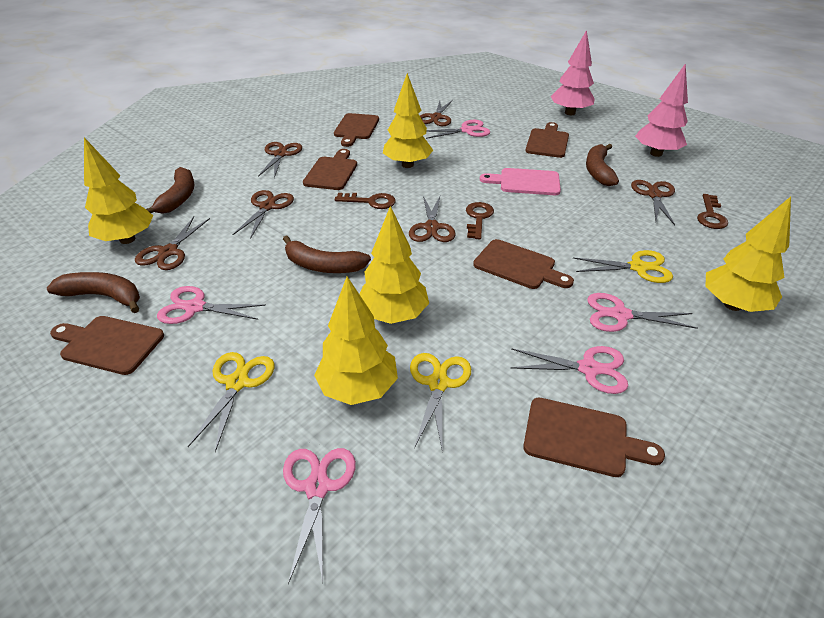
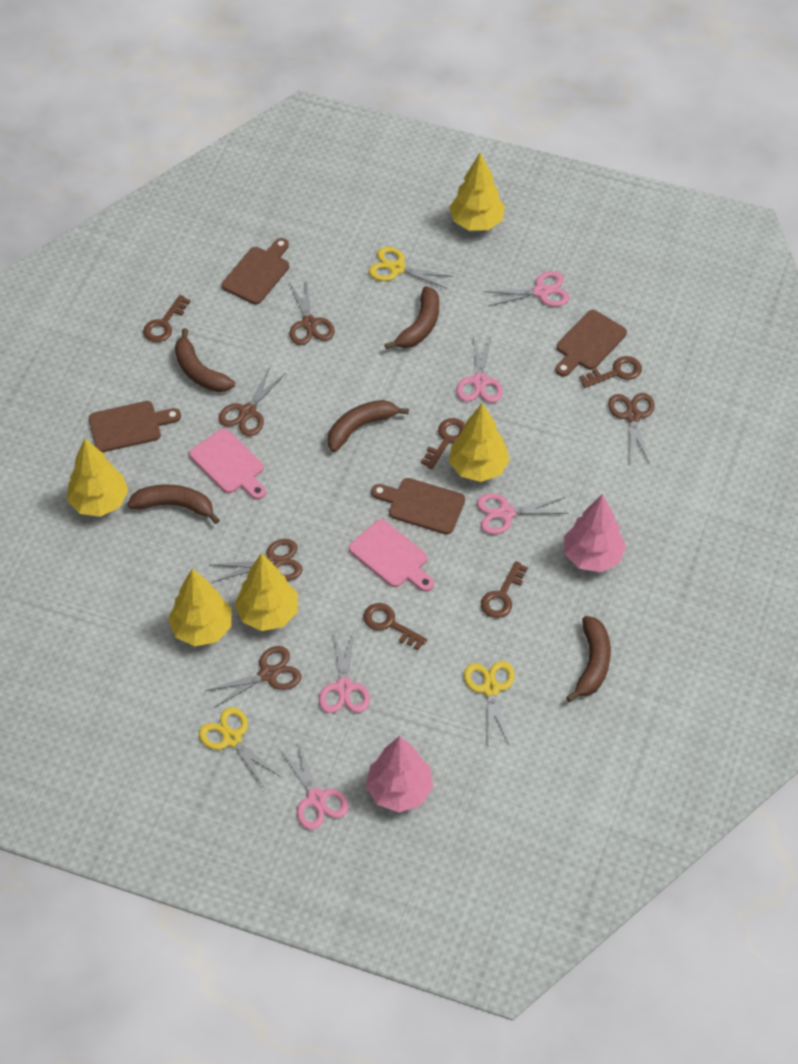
brown banana: [47,272,140,313] [146,167,195,214] [283,236,371,273] [586,144,619,186] = 4 -> [127,484,220,524] [175,328,235,392] [328,400,409,452] [384,286,439,349] [566,616,611,702] = 5
brown cutting board: [50,316,164,375] [303,149,357,190] [334,113,379,147] [473,239,574,289] [523,398,665,477] [525,122,569,158] = 6 -> [89,401,181,452] [222,238,289,304] [371,478,465,534] [555,310,627,377] = 4
brown key: [335,193,396,209] [466,202,494,239] [697,194,728,229] = 3 -> [143,295,190,342] [363,603,427,650] [421,418,466,469] [481,561,528,618] [579,356,642,388] = 5
brown scissors: [135,217,210,270] [232,190,294,239] [258,142,302,178] [409,194,455,242] [420,100,453,126] [631,180,675,225] = 6 -> [205,646,301,708] [211,539,303,583] [218,367,286,436] [289,278,335,345] [608,393,655,464] = 5
pink cutting board: [480,168,561,195] = 1 -> [189,429,266,500] [349,519,434,592] = 2

